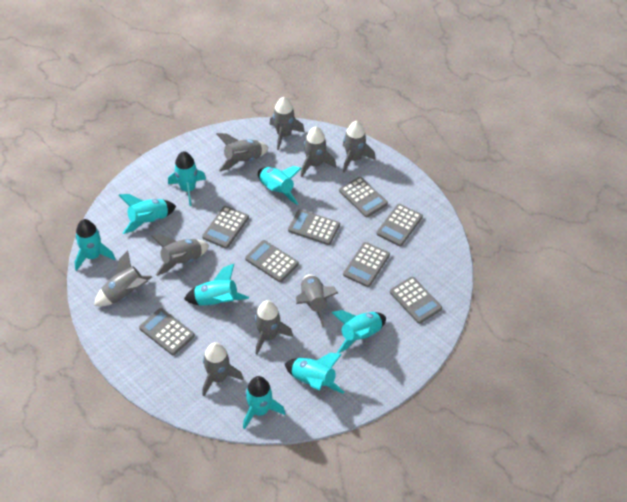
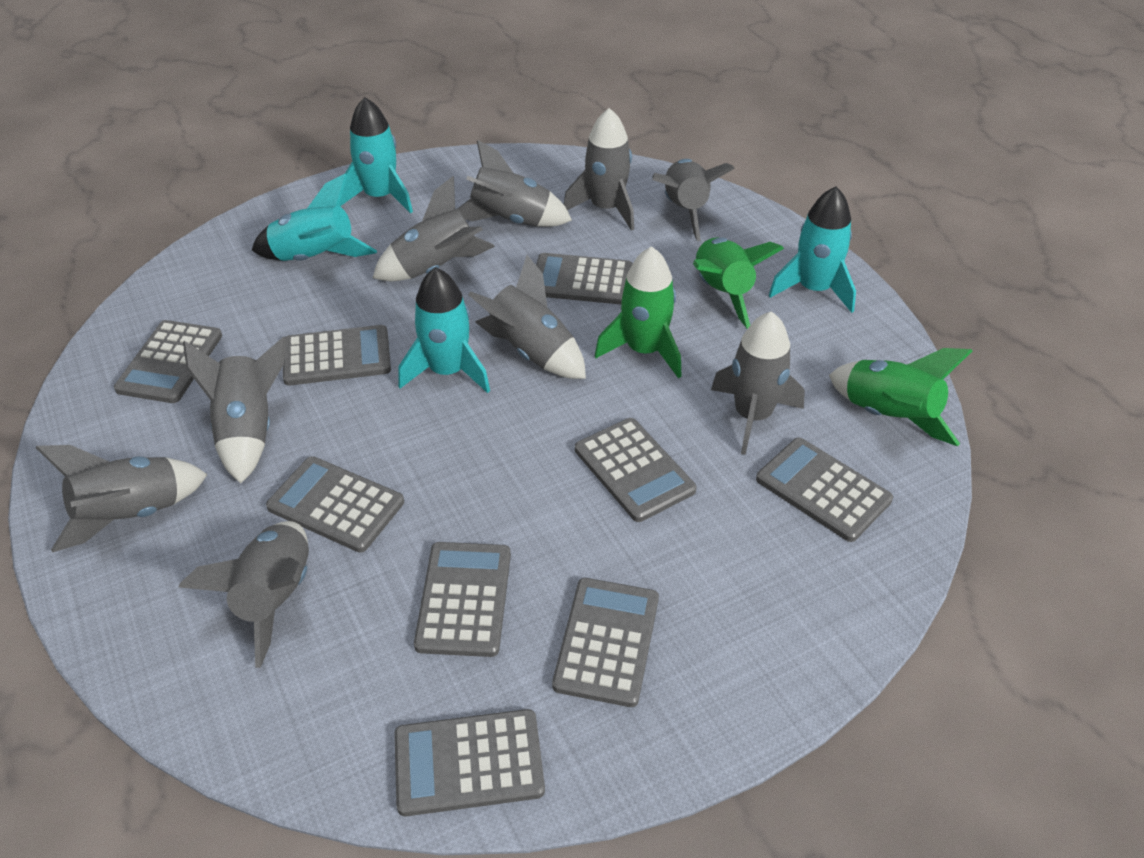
green rocket: none = 0 -> [595,246,681,378] [693,238,784,329] [829,348,972,446] = 3
grey calculator: [139,308,195,355] [202,206,249,249] [245,240,299,282] [288,209,340,245] [339,177,388,217] [343,242,390,287] [376,204,423,246] [390,277,442,324] = 8 -> [114,320,222,403] [266,456,404,553] [283,325,391,386] [394,709,545,816] [414,542,511,657] [536,253,633,304] [552,578,659,707] [575,418,697,522] [756,438,893,542] = 9
turquoise rocket: [75,219,115,271] [119,194,176,234] [168,151,206,206] [184,264,249,306] [243,376,285,429] [258,166,302,205] [285,353,345,394] [332,310,386,353] = 8 -> [252,174,377,261] [338,97,413,214] [398,267,490,393] [769,187,856,313] = 4

